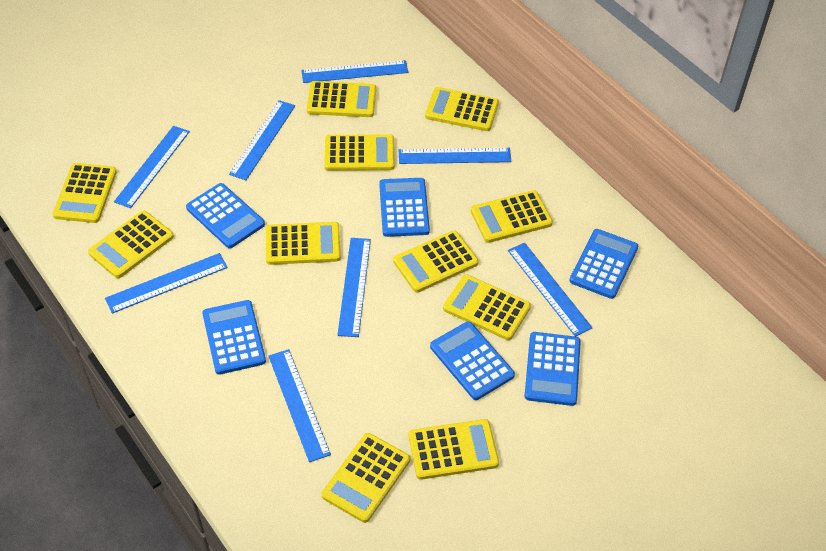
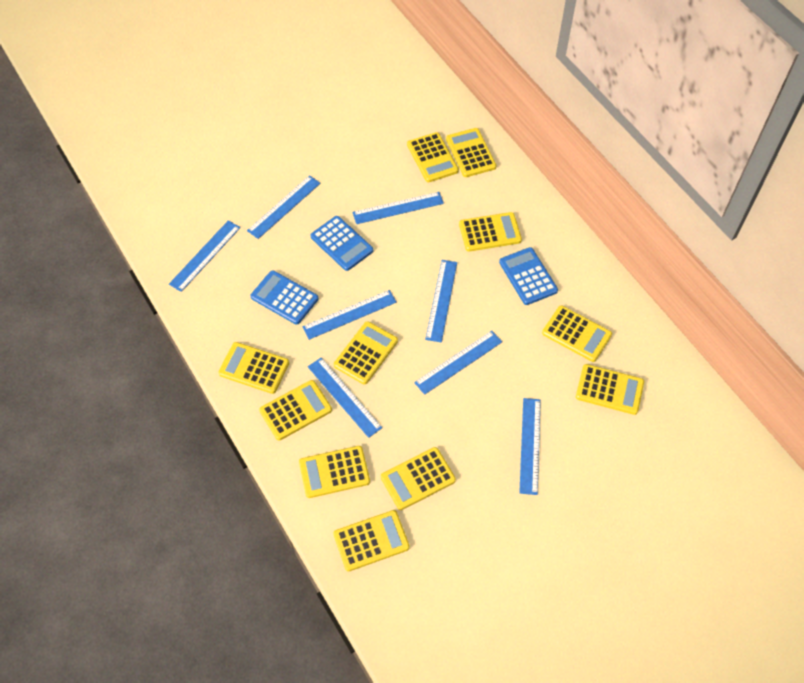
blue calculator: [186,183,265,248] [202,300,266,375] [379,178,430,237] [430,321,515,400] [525,332,581,406] [569,229,638,299] = 6 -> [250,270,319,325] [311,216,373,271] [499,247,558,305] = 3

